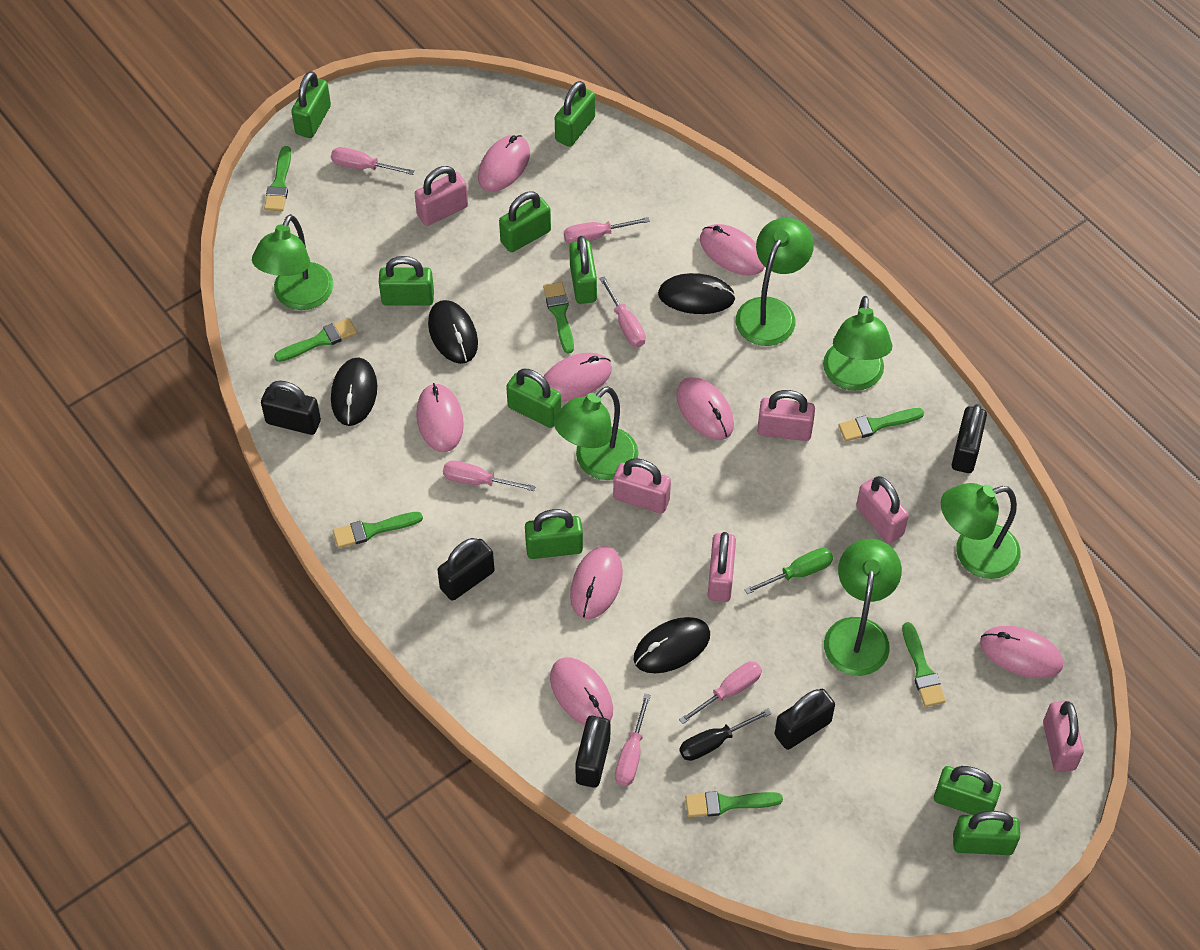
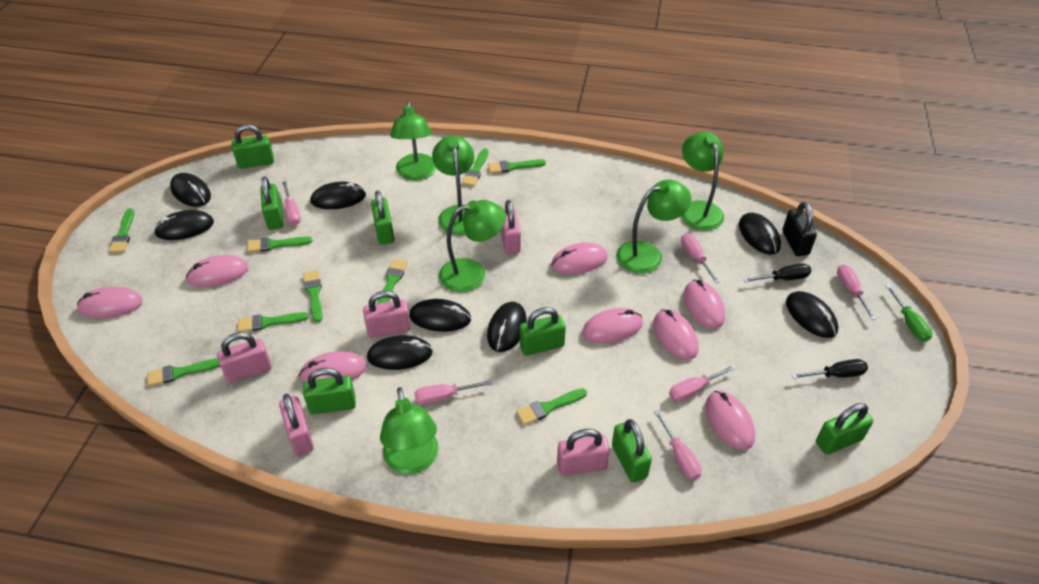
black mouse: [331,358,377,426] [428,300,478,364] [633,617,710,673] [658,273,736,314] = 4 -> [154,210,214,240] [170,173,211,207] [310,182,366,209] [367,335,433,370] [409,299,471,332] [487,302,527,352] [739,213,781,255] [786,291,838,338] = 8
black padlock: [261,381,321,435] [437,538,494,601] [575,716,610,788] [775,689,835,750] [952,404,987,473] = 5 -> [782,202,817,256] = 1
black screwdriver: [679,709,772,761] = 1 -> [743,263,811,282] [792,359,868,379] = 2
green brush: [264,146,291,211] [274,318,357,362] [333,512,423,548] [543,282,574,354] [685,791,783,817] [838,408,924,441] [902,622,946,707] = 7 -> [109,208,134,253] [147,358,220,386] [238,312,309,332] [247,237,312,252] [303,270,322,322] [377,259,407,304] [461,148,489,187] [488,159,546,174] [516,388,587,425] = 9
green padlock: [291,71,331,138] [379,256,434,306] [499,192,551,252] [506,369,561,428] [525,509,583,559] [555,81,595,147] [570,236,597,304] [934,766,1001,815] [953,811,1020,855] = 9 -> [232,125,274,169] [260,177,283,230] [303,368,356,414] [371,191,394,245] [520,307,566,355] [612,419,652,483] [816,403,873,455] = 7
pink padlock: [415,166,468,226] [613,458,671,514] [708,532,736,602] [757,390,815,441] [856,476,909,543] [1043,701,1084,772] = 6 -> [217,332,272,383] [279,394,314,456] [363,291,411,338] [500,200,521,254] [557,429,610,476] = 5

